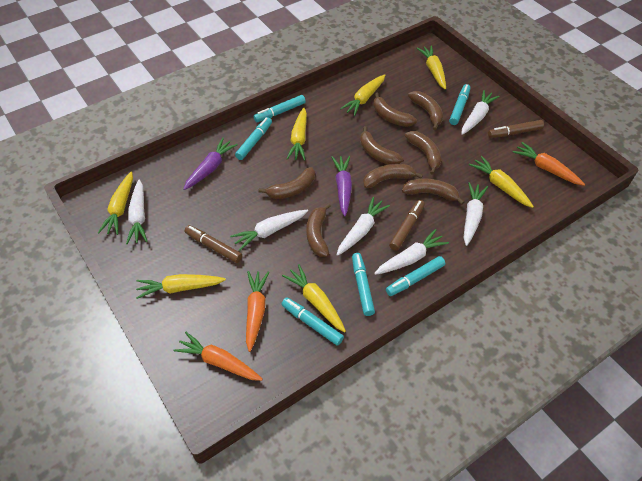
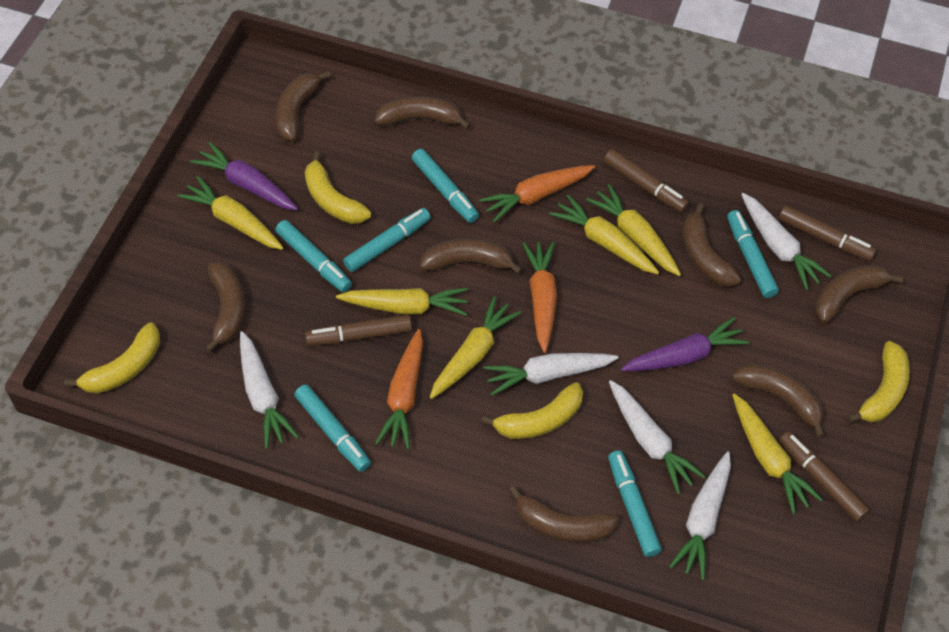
brown marker: [184,225,242,263] [389,200,425,251] [488,120,544,138] = 3 -> [305,315,412,346] [604,149,689,213] [778,206,876,261] [779,431,870,522] = 4
white carrot: [126,179,148,244] [230,210,308,251] [337,197,390,256] [374,229,449,275] [461,90,500,135] [464,182,488,246] = 6 -> [240,331,299,449] [484,353,619,396] [609,380,706,494] [669,452,731,580] [741,193,831,290] = 5
yellow banana: none = 0 -> [64,322,160,394] [305,151,371,224] [481,382,583,439] [847,341,910,423] = 4
yellow carrot: [98,172,133,235] [136,274,226,299] [282,264,346,332] [286,108,307,161] [340,74,385,116] [417,45,446,90] [469,156,534,208] = 7 -> [177,176,283,250] [336,288,468,316] [430,296,521,399] [549,195,659,274] [586,184,681,276] [732,393,823,514] = 6

